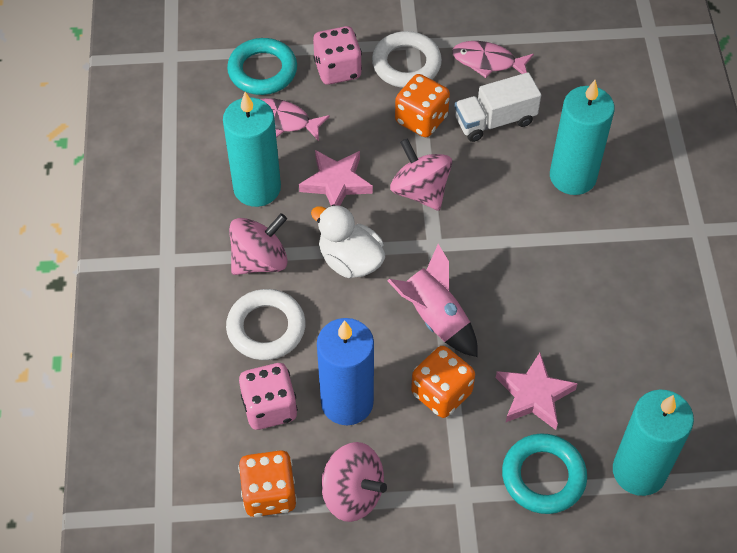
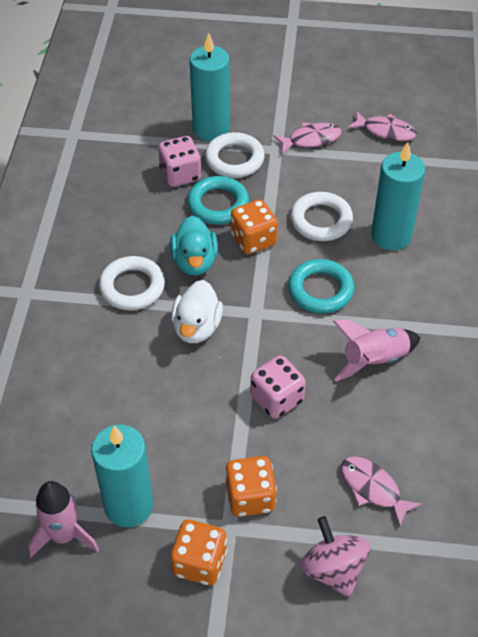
blue candle: [317,318,374,425] = 1 -> none = 0
pink fish: [260,98,330,141] [452,41,534,78] = 2 -> [273,123,342,154] [341,457,422,527] [348,111,417,141] = 3
pink rocket: [388,244,477,357] = 1 -> [28,481,99,558] [333,320,421,381] = 2
pink spinning top: [229,213,288,275] [322,442,387,522] [390,138,452,211] = 3 -> [300,516,371,598] = 1
pink star: [299,150,373,206] [496,353,578,430] = 2 -> none = 0
turquoise duck: none = 0 -> [170,216,218,276] = 1
white ring: [226,289,306,360] [372,31,442,88] = 2 -> [99,256,165,310] [205,132,264,178] [290,192,353,241] = 3
white truck: [454,72,541,142] = 1 -> none = 0

